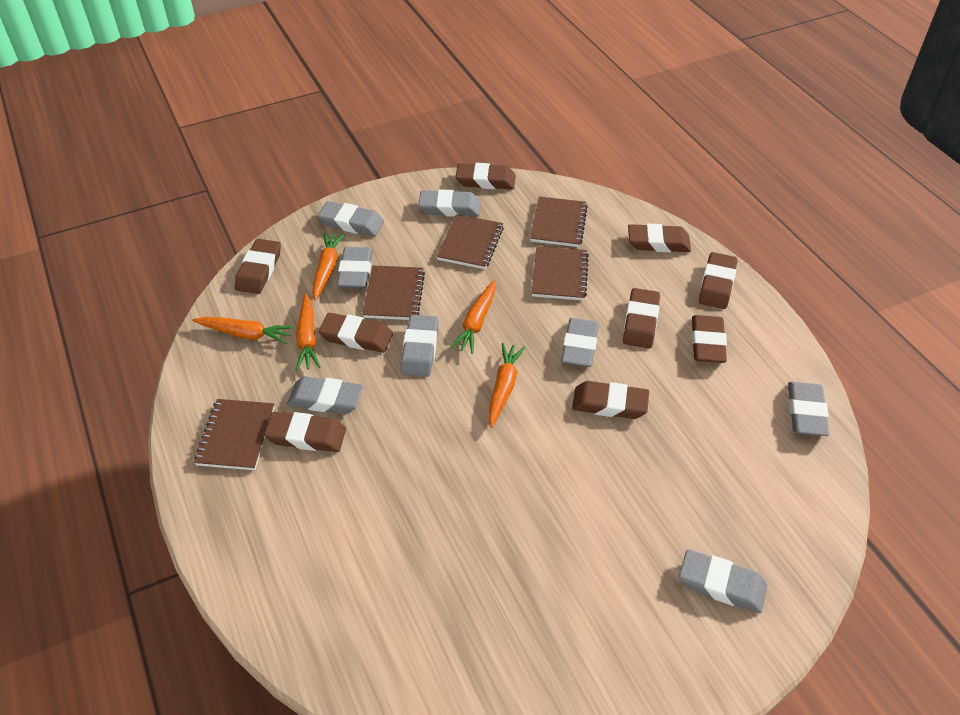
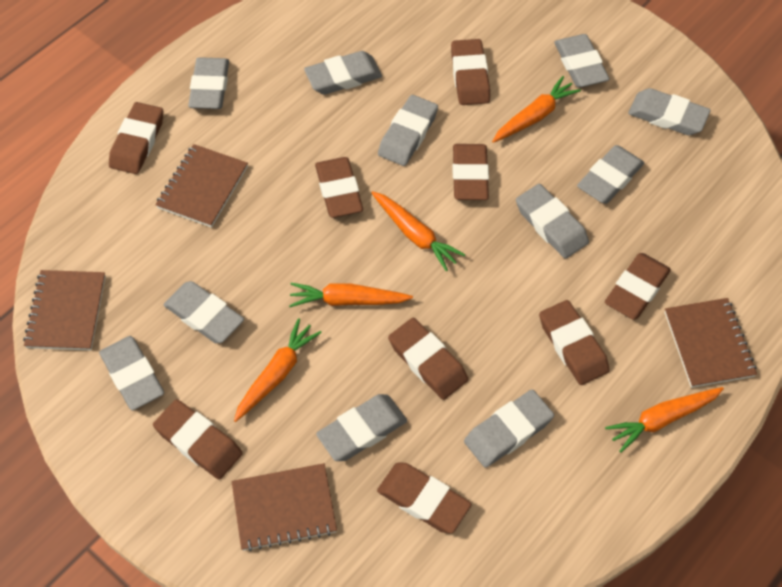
brown notebook: [194,399,275,470] [362,265,425,320] [437,214,504,269] [530,196,588,247] [532,246,589,301] = 5 -> [23,270,106,350] [156,144,248,228] [231,463,337,551] [664,298,757,388] = 4
grey eraser: [287,376,363,414] [318,201,384,236] [337,247,373,288] [400,315,439,377] [418,189,481,217] [561,318,599,367] [679,549,767,613] [788,382,829,436] = 8 -> [99,336,164,410] [164,281,244,343] [188,57,229,109] [304,51,382,95] [316,394,407,461] [378,95,438,166] [464,390,554,468] [516,184,589,259] [554,34,610,87] [577,145,644,204] [628,88,711,135] = 11

